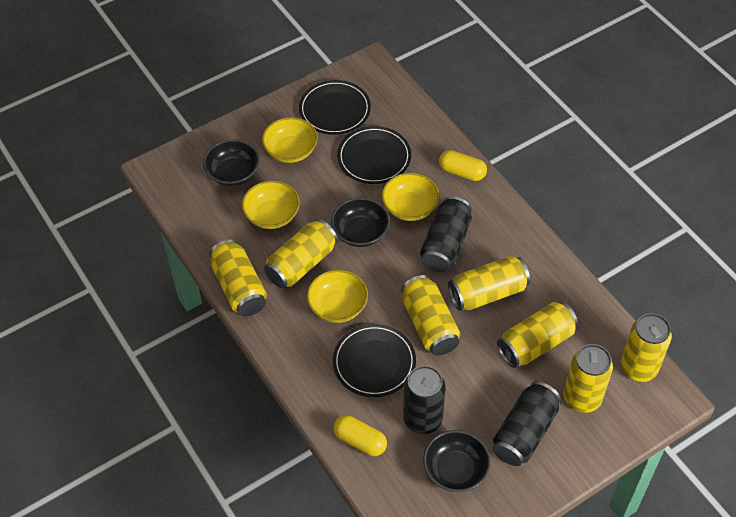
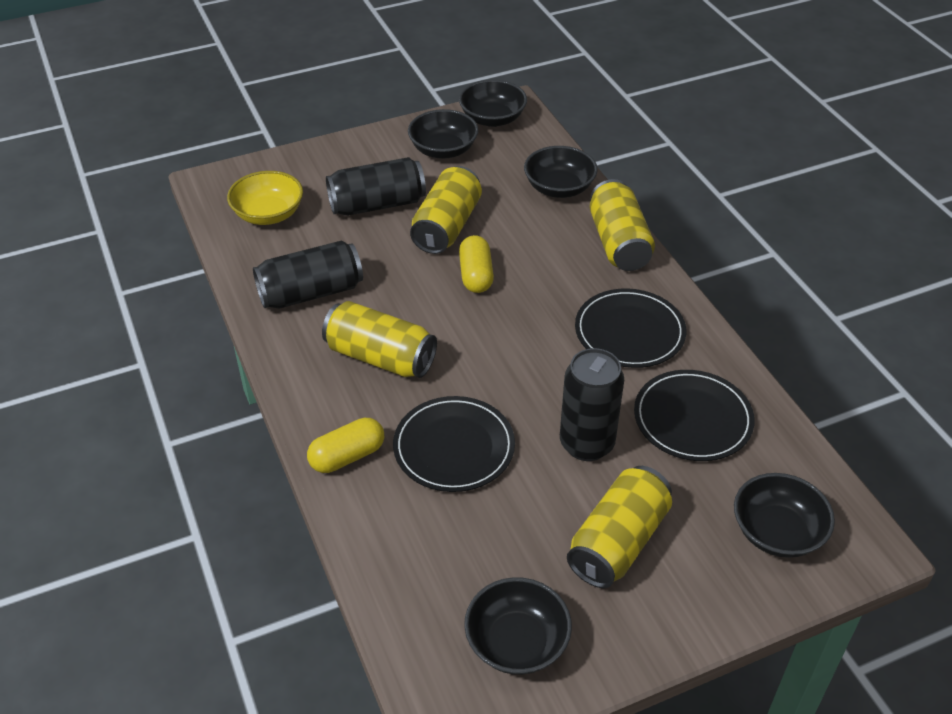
black bowl: [203,139,260,186] [331,197,390,247] [423,430,491,492] = 3 -> [408,109,478,159] [459,80,527,127] [464,577,572,675] [524,146,598,198] [734,473,835,558] = 5
yellow bowl: [242,181,300,229] [262,117,318,163] [307,270,368,323] [382,173,440,221] = 4 -> [227,171,303,225] = 1
yellow can: [209,240,267,316] [264,219,338,288] [401,275,460,356] [448,256,530,311] [497,302,578,368] [564,344,613,413] [620,313,672,382] = 7 -> [322,301,437,378] [410,166,482,254] [567,466,672,588] [590,179,655,271] = 4

